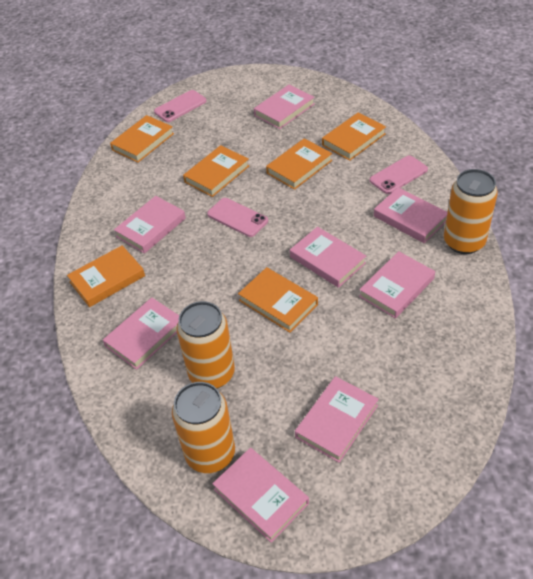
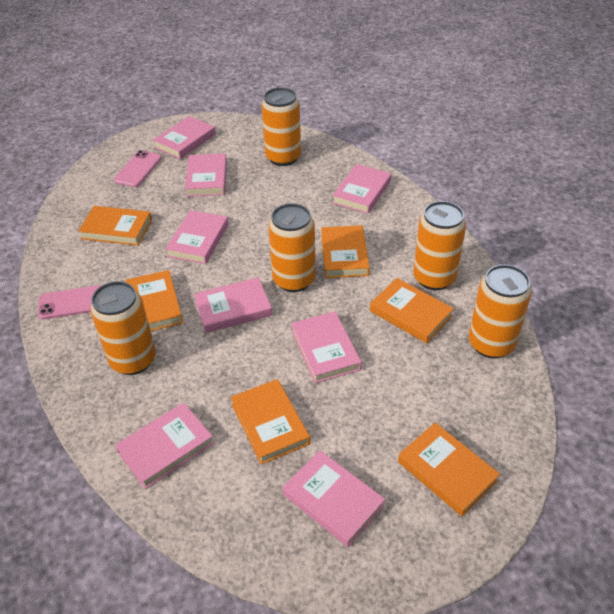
orange can: [172,382,235,473] [177,301,235,389] [444,169,498,254] = 3 -> [90,281,156,375] [261,87,301,166] [268,203,316,292] [413,201,466,290] [469,264,532,359] = 5
pink phone: [154,90,206,122] [207,198,268,237] [370,155,428,194] = 3 -> [38,285,102,320] [114,150,162,187] = 2

